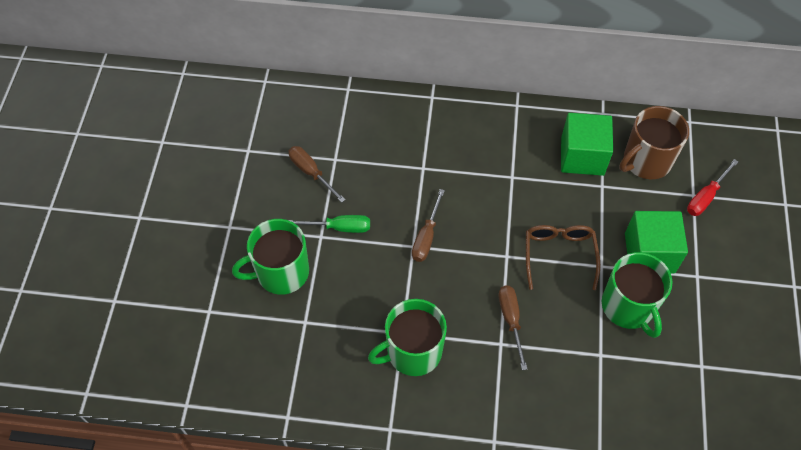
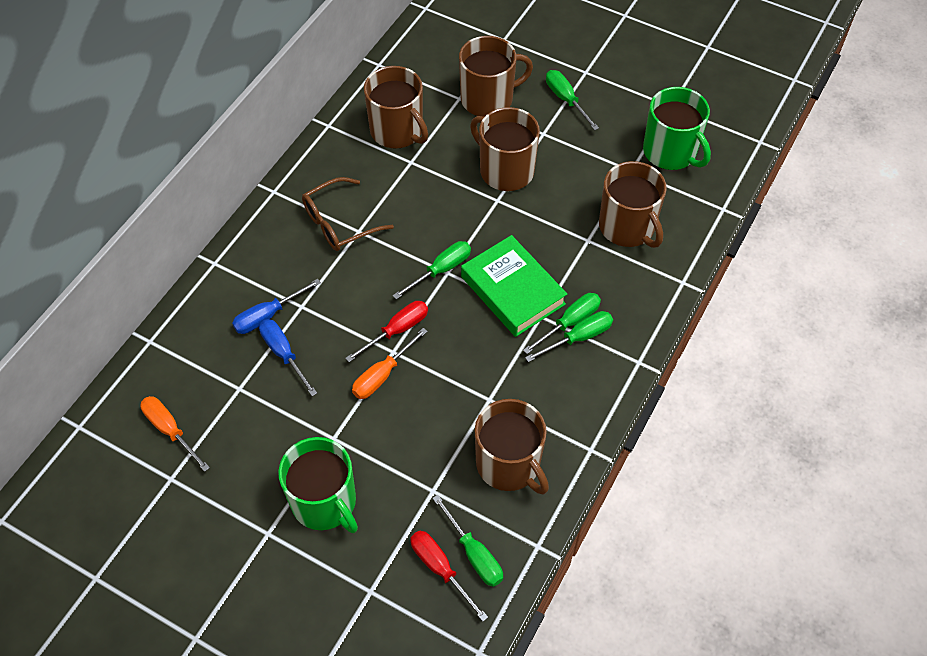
blue screwdriver: none = 0 -> [232,279,321,334] [259,319,317,396] = 2
brown mug: [619,106,689,179] = 1 -> [364,66,428,148] [459,36,533,117] [470,107,540,191] [475,399,549,494] [599,161,667,248] = 5
brown screwdriver: [288,146,346,203] [412,189,445,262] [499,285,527,370] = 3 -> none = 0
green book: none = 0 -> [461,235,567,337] = 1
green cube: [561,113,613,176] [625,211,688,274] = 2 -> none = 0
green mug: [232,219,309,295] [368,299,447,376] [602,252,672,338] = 3 -> [278,437,358,533] [643,87,711,170] = 2
green screwdriver: [289,215,370,233] = 1 -> [393,241,471,300] [432,495,503,587] [523,293,601,354] [525,311,613,362] [546,70,599,130] = 5
orange screwdriver: none = 0 -> [140,396,210,472] [352,328,428,399] = 2
red screwdriver: [687,159,738,216] = 1 -> [345,301,428,362] [410,531,488,621] = 2

